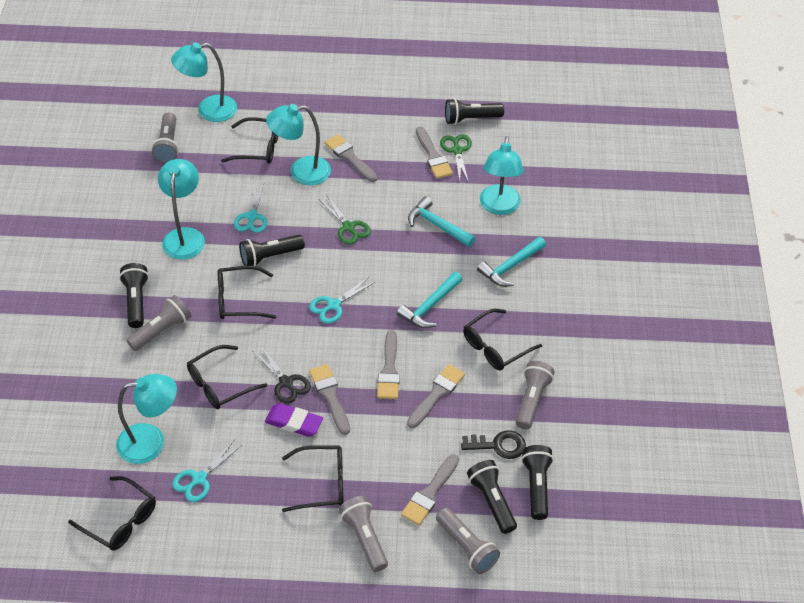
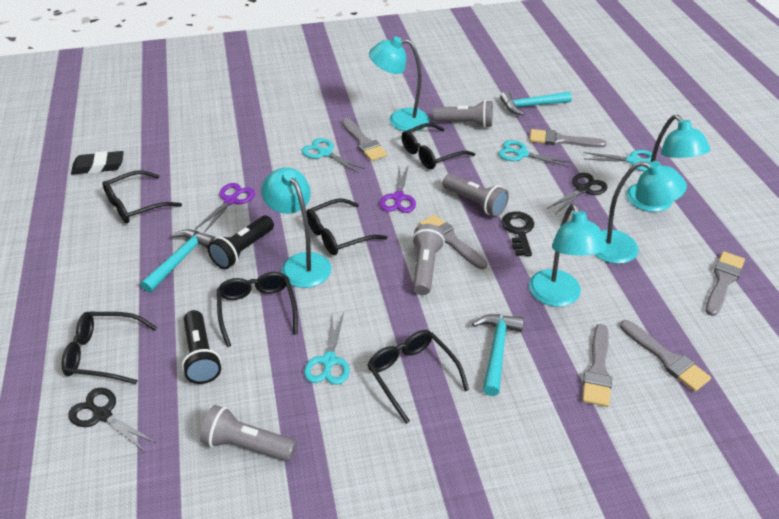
black eraser: none = 0 -> [71,151,124,175] = 1
black flashlight: [119,263,149,328] [239,235,305,266] [445,98,504,125] [467,460,517,534] [521,445,554,520] = 5 -> [182,310,221,384] [208,216,274,269] = 2
black scissors: [253,346,311,404] = 1 -> [68,388,156,452] [547,173,608,214] = 2
green scissors: [320,196,371,245] [440,134,472,183] = 2 -> none = 0
grey flashlight: [127,295,191,351] [151,112,179,163] [339,496,388,572] [436,508,500,574] [516,361,555,429] = 5 -> [200,405,297,461] [412,224,445,295] [432,100,493,128] [443,174,509,217] = 4
purple eraser: [265,403,323,437] = 1 -> none = 0
purple scissors: none = 0 -> [195,183,255,233] [379,165,416,213] = 2
turquoise scissors: [172,439,242,502] [234,181,267,233] [309,277,375,324] = 3 -> [302,138,365,173] [304,313,350,385] [498,140,571,167] [584,150,652,171] = 4

